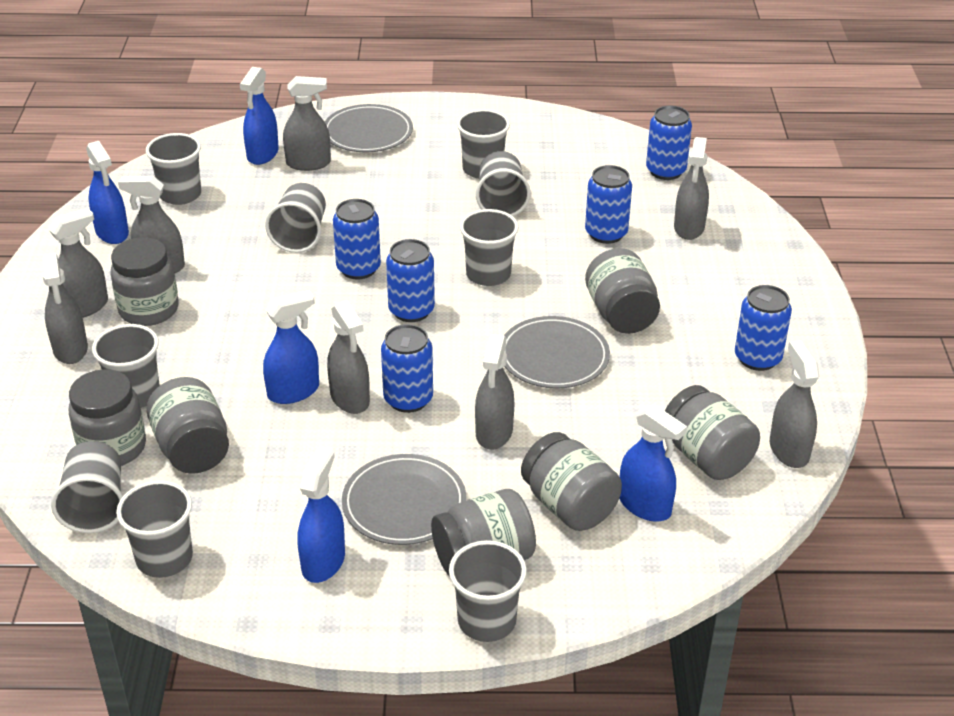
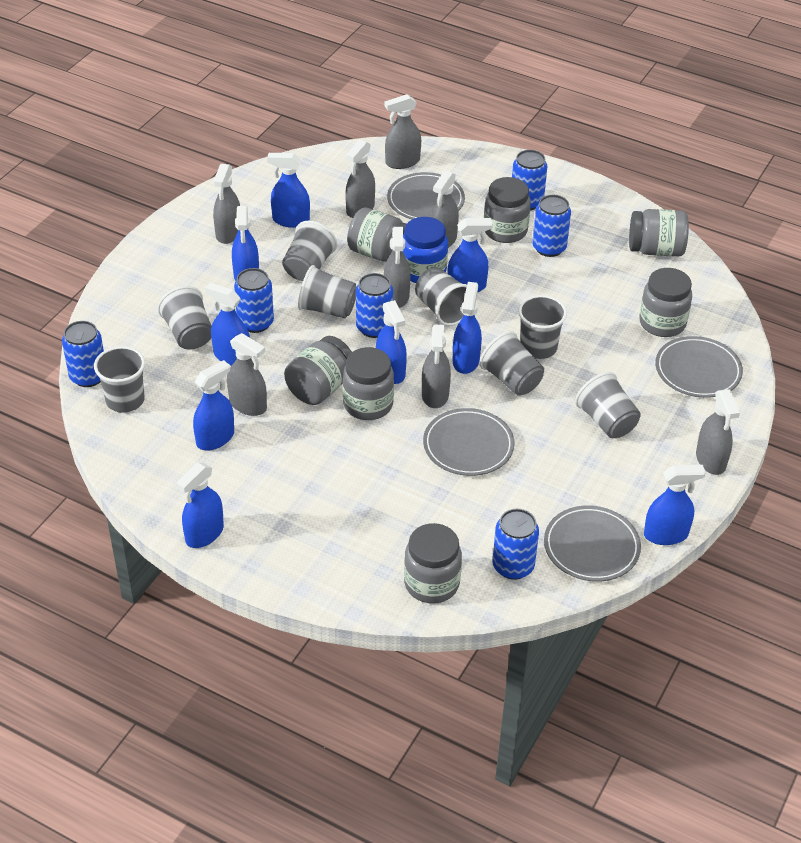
blue jar: none = 0 -> [403,217,448,283] = 1
blue spray bottle: [86,141,129,244] [240,67,279,165] [263,290,319,404] [298,446,345,583] [619,404,687,522] = 5 -> [177,462,224,548] [193,360,234,451] [205,283,250,366] [232,206,259,281] [267,153,310,228] [376,300,407,384] [447,218,493,293] [453,282,482,374] [644,465,706,545] = 9
grey cup: [51,441,123,533] [92,324,160,408] [116,480,193,578] [146,133,201,205] [265,183,326,253] [449,540,527,642] [457,109,510,179] [460,209,519,286] [476,151,531,216] = 9 -> [94,346,145,413] [157,286,211,350] [282,221,337,281] [298,265,356,318] [415,267,467,326] [480,331,544,396] [518,295,567,359] [575,372,641,438] = 8
grey plate: [325,104,413,152] [342,454,466,545] [504,316,610,389] = 3 -> [387,172,465,220] [423,408,514,476] [544,505,641,582] [655,336,743,398] = 4

